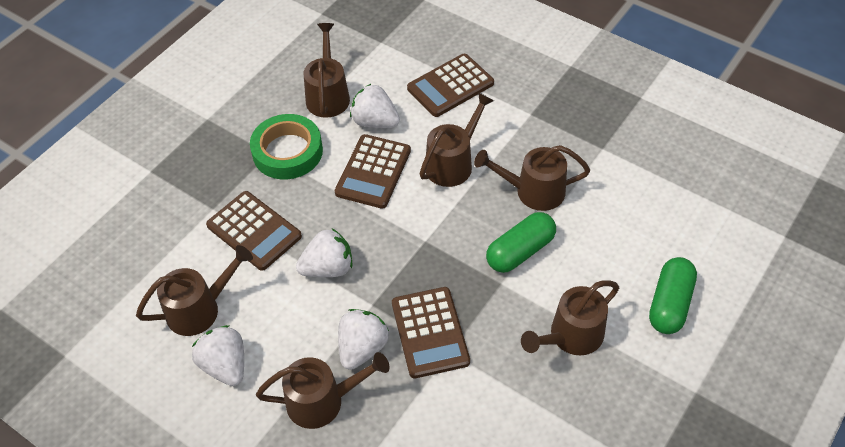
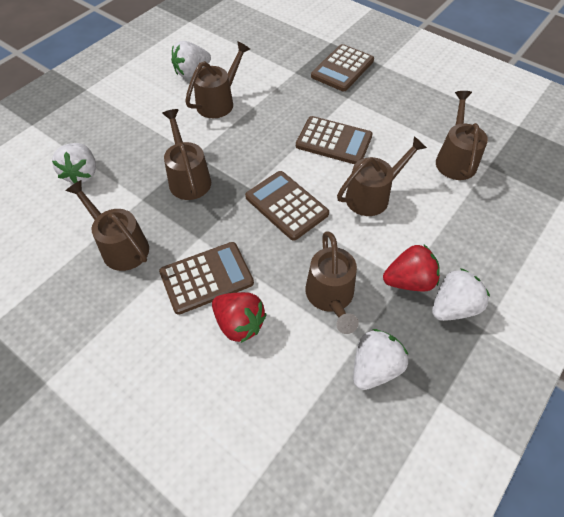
green capsule: [486,212,556,273] [649,257,697,334] = 2 -> none = 0
green tape: [250,114,323,179] = 1 -> none = 0
red strawberry: none = 0 -> [212,292,267,343] [383,245,440,292] = 2

